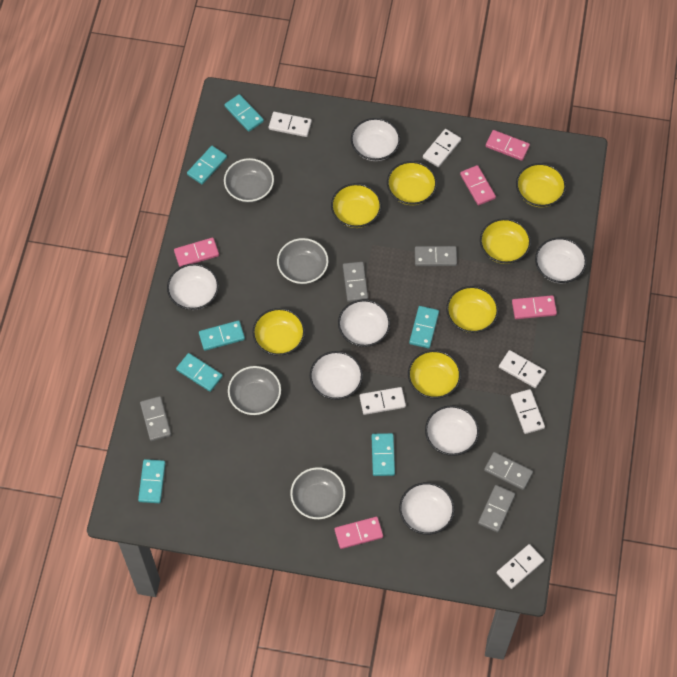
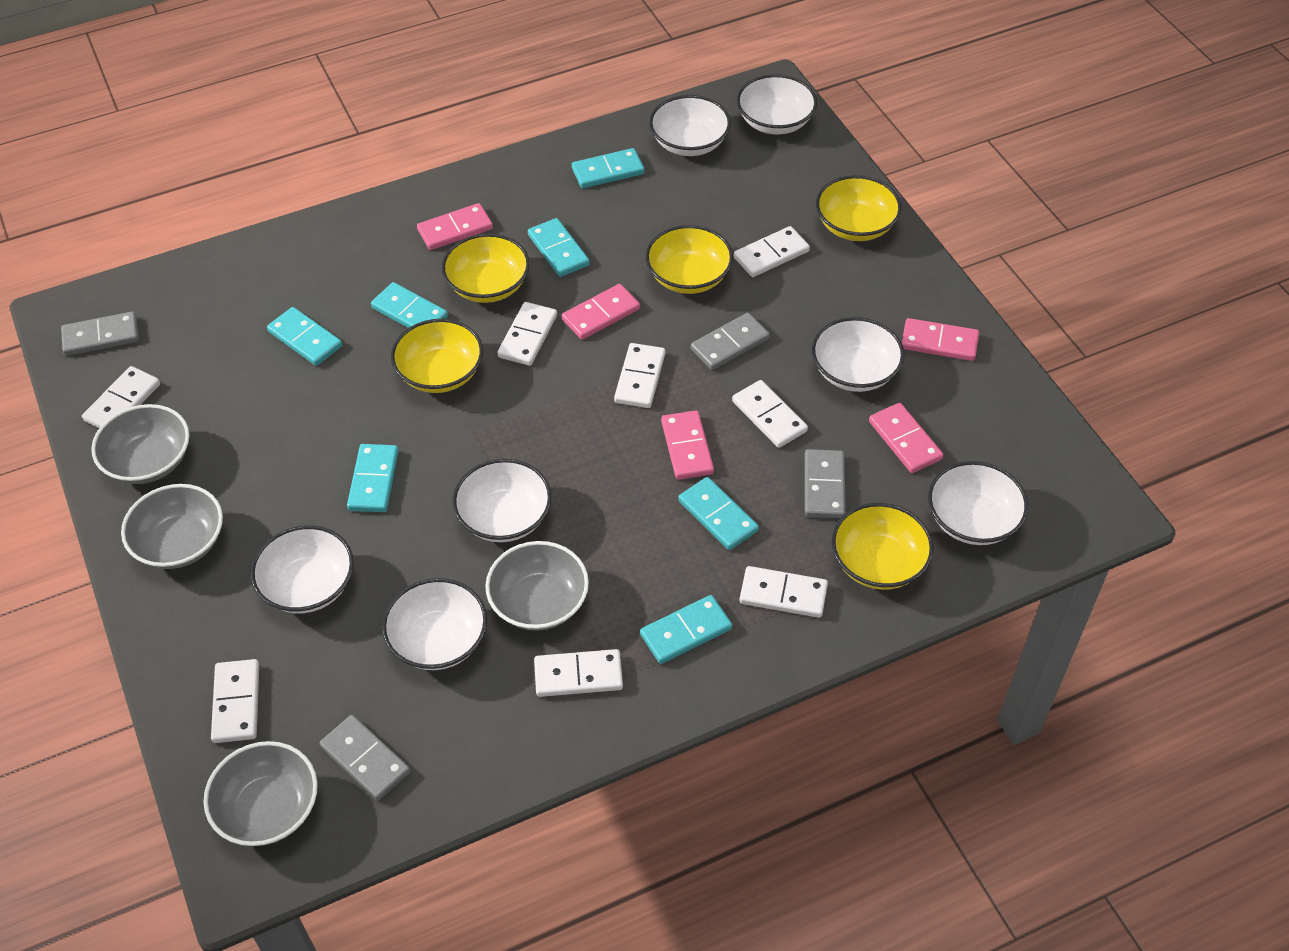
grey domino: [140,396,171,441] [343,262,368,302] [415,246,457,266] [478,485,515,532] [484,452,533,490] = 5 -> [61,312,139,356] [320,715,410,800] [691,313,770,370] [805,449,846,518] = 4
white domino: [269,112,312,137] [359,387,406,415] [423,129,461,167] [497,544,544,589] [499,350,546,388] [511,389,545,434] = 6 -> [82,366,160,428] [211,659,259,743] [497,302,557,366] [534,649,623,697] [614,343,665,408] [732,380,808,448] [734,226,810,277] [740,566,828,618] = 8
yellow bowl: [252,308,305,356] [331,183,382,228] [387,161,437,205] [408,350,461,399] [446,286,499,333] [480,218,531,264] [516,163,566,207] = 7 -> [391,319,483,393] [442,234,530,303] [645,225,733,294] [816,175,902,241] [831,503,934,590] = 5

